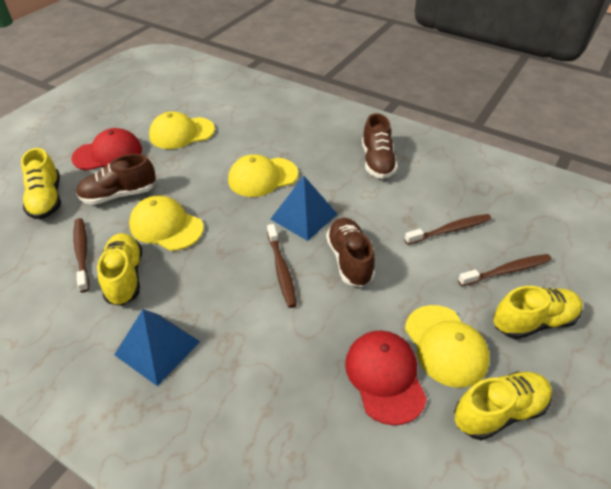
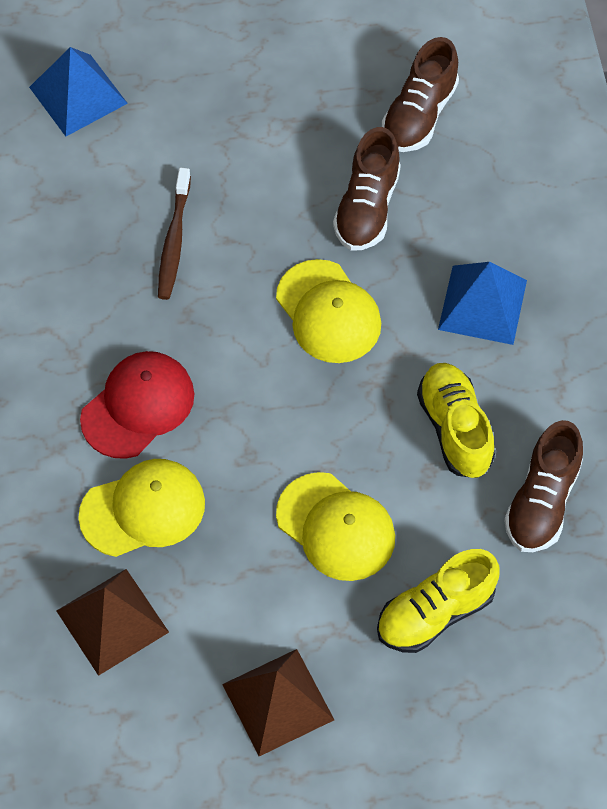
brown pyramid: none = 0 -> [57,569,169,676] [222,649,334,756] = 2
brown toothbrush: [73,218,89,292] [267,224,297,308] [404,214,492,245] [458,254,552,286] = 4 -> [158,167,191,300] = 1
red cap: [71,128,142,171] [345,330,427,425] = 2 -> [80,351,194,459] = 1
yellow cap: [129,195,204,251] [149,111,215,149] [228,154,298,197] [405,305,490,388] = 4 -> [78,459,205,557] [276,259,381,363] [276,472,395,581] = 3
yellow shoe: [21,148,61,219] [97,233,142,306] [454,371,552,440] [494,286,582,339] = 4 -> [377,549,500,653] [417,363,495,478] = 2

